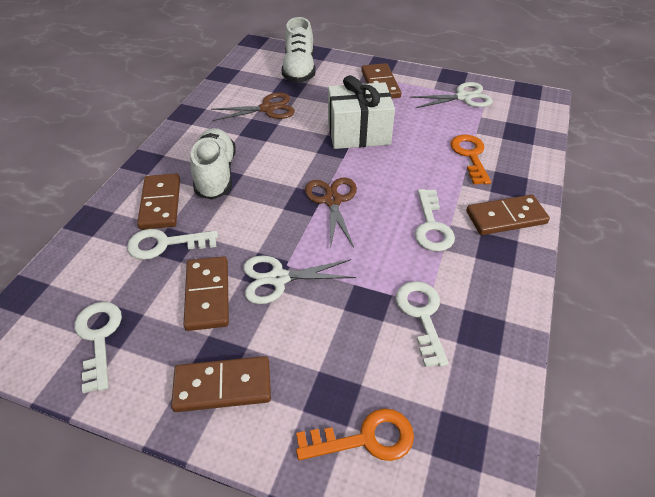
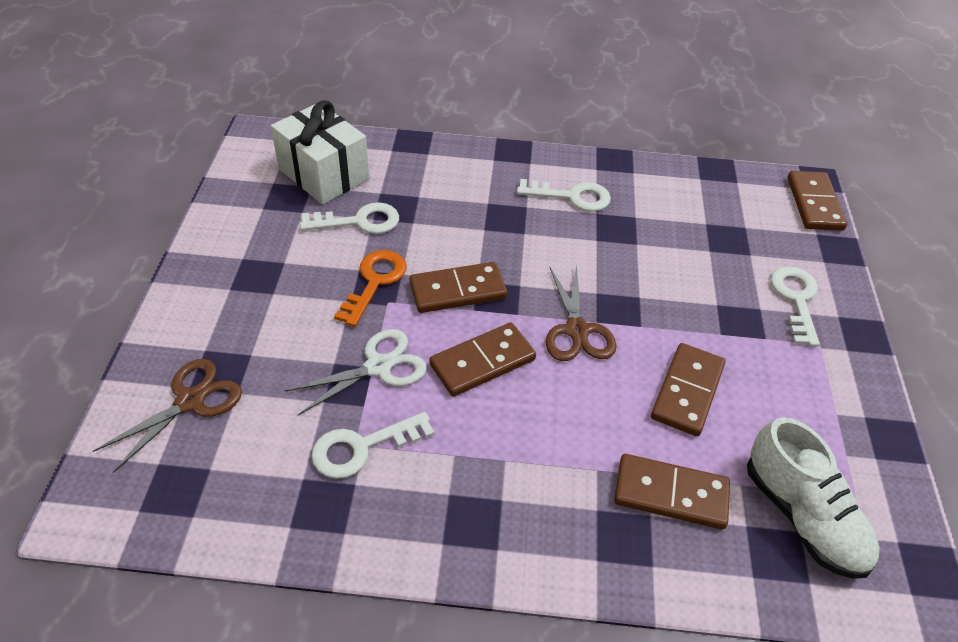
orange key: [296,409,414,461] [451,135,491,185] = 2 -> [334,250,406,327] = 1
white scissors: [243,255,356,304] [410,82,493,108] = 2 -> [285,329,427,415] = 1
white shoe: [190,128,236,200] [282,17,316,83] = 2 -> [747,417,880,579] = 1

